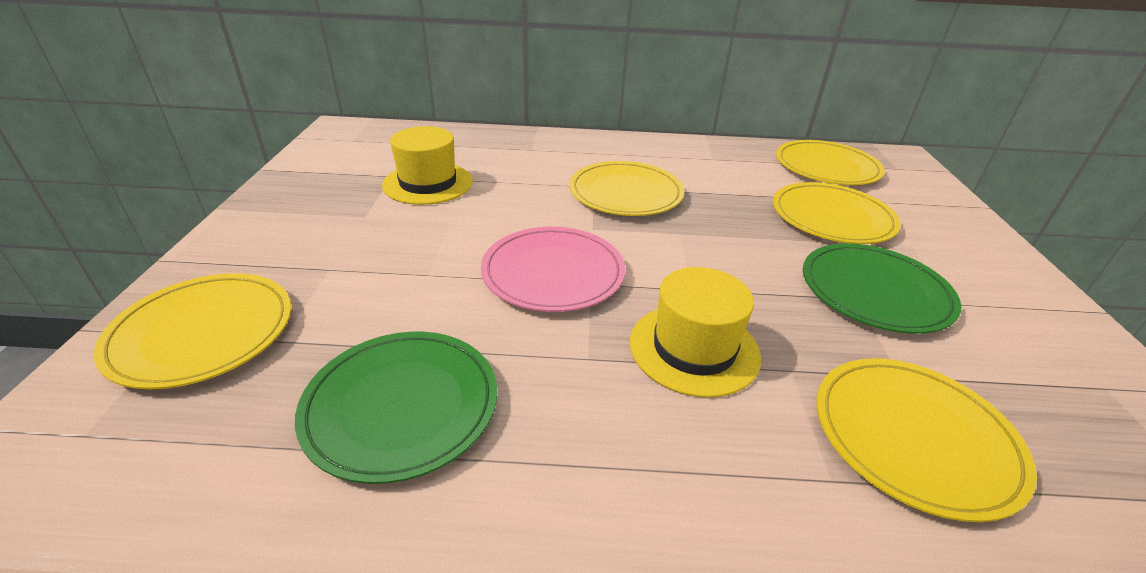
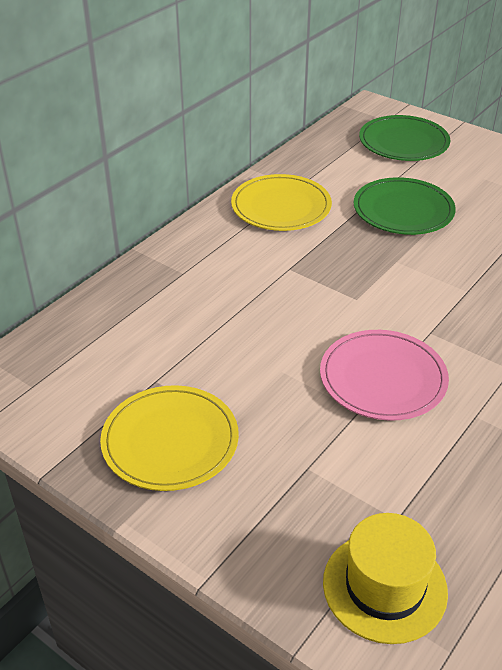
yellow hat: [382,126,473,205] [630,267,761,398] = 2 -> [323,513,448,644] = 1
yellow plate: [94,273,291,389] [569,161,684,216] [773,182,901,244] [776,140,885,185] [817,358,1037,522] = 5 -> [100,385,239,491] [231,174,332,231] = 2

